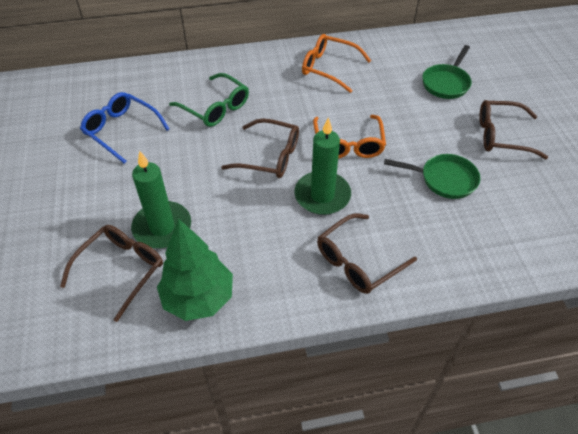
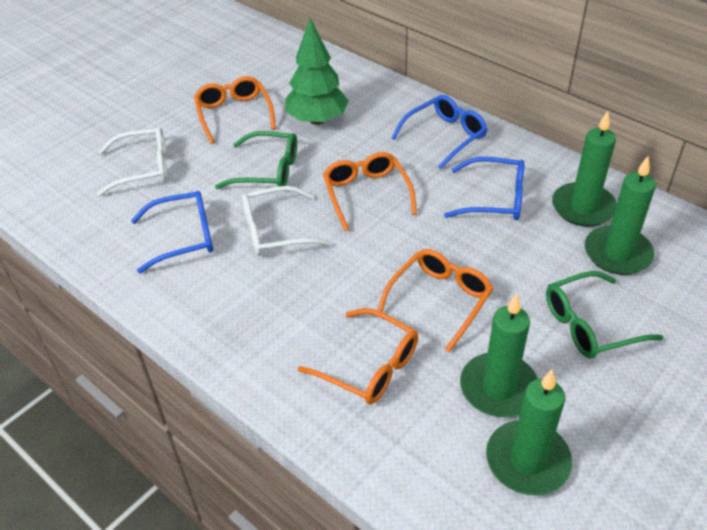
blue glasses: [80,92,169,164] = 1 -> [131,191,213,273] [392,95,487,170] [444,157,524,220] = 3
brown glasses: [60,225,163,322] [221,118,299,178] [317,213,417,294] [479,100,548,159] = 4 -> none = 0
green candle: [131,151,191,248] [294,117,351,215] = 2 -> [460,293,538,417] [486,369,572,495] [552,111,617,227] [585,156,656,275] = 4
green glasses: [169,73,249,127] = 1 -> [215,131,297,189] [546,271,663,358] = 2
green pan: [384,154,480,199] [422,45,472,99] = 2 -> none = 0
orange glasses: [302,34,371,93] [313,115,386,159] = 2 -> [194,76,276,144] [298,308,418,404] [323,152,417,231] [377,249,493,352] = 4
white glasses: none = 0 -> [97,127,167,196] [242,186,332,256] = 2

